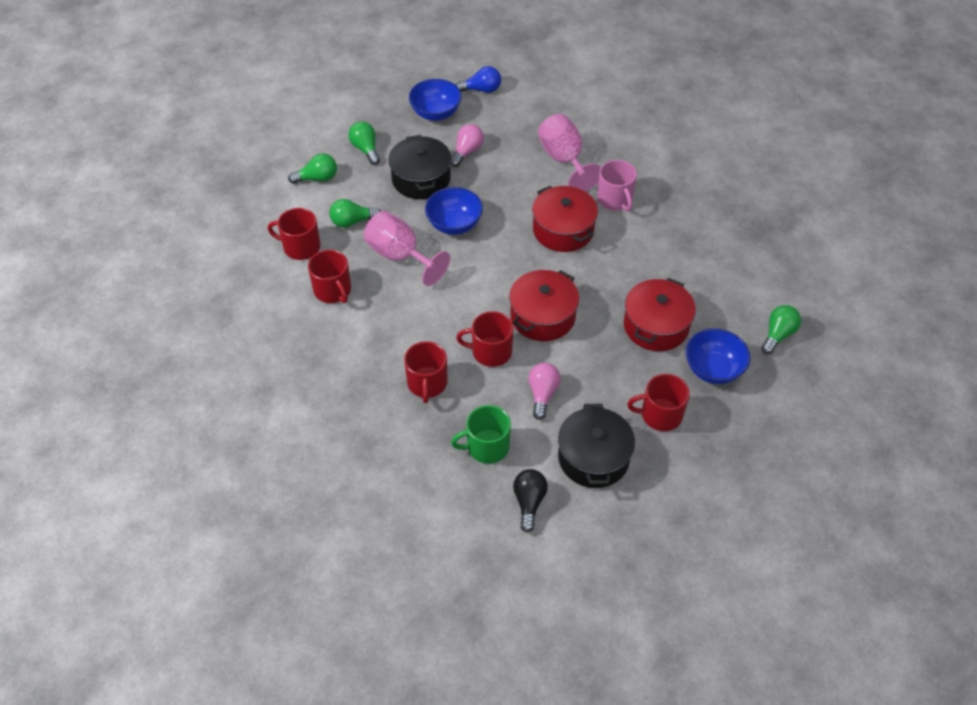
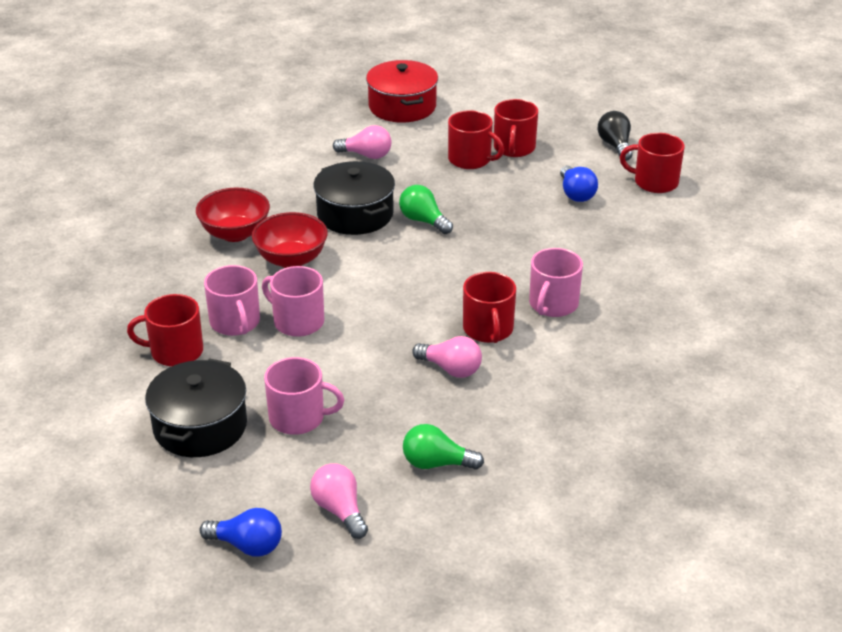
blue bowl: [409,79,462,121] [425,187,483,235] [686,328,750,384] = 3 -> none = 0
blue light bulb: [456,66,501,93] = 1 -> [199,508,282,556] [560,166,598,202] = 2
green light bulb: [288,154,337,184] [330,199,380,228] [349,122,380,165] [761,305,801,354] = 4 -> [399,185,453,234] [403,424,484,470] = 2
green mug: [451,405,511,464] = 1 -> none = 0
pink goblet: [363,211,450,286] [538,114,601,191] = 2 -> none = 0
pink light bulb: [451,124,484,167] [529,363,561,420] = 2 -> [310,464,368,539] [333,125,392,159] [412,336,482,378] = 3
pink mug: [597,160,637,211] = 1 -> [204,265,260,336] [262,266,324,337] [264,357,344,435] [529,248,583,317] = 4
red bowl: none = 0 -> [196,188,270,242] [252,212,328,268] = 2
red pot: [509,270,579,341] [532,186,598,252] [624,278,696,351] = 3 -> [366,60,438,122] = 1

